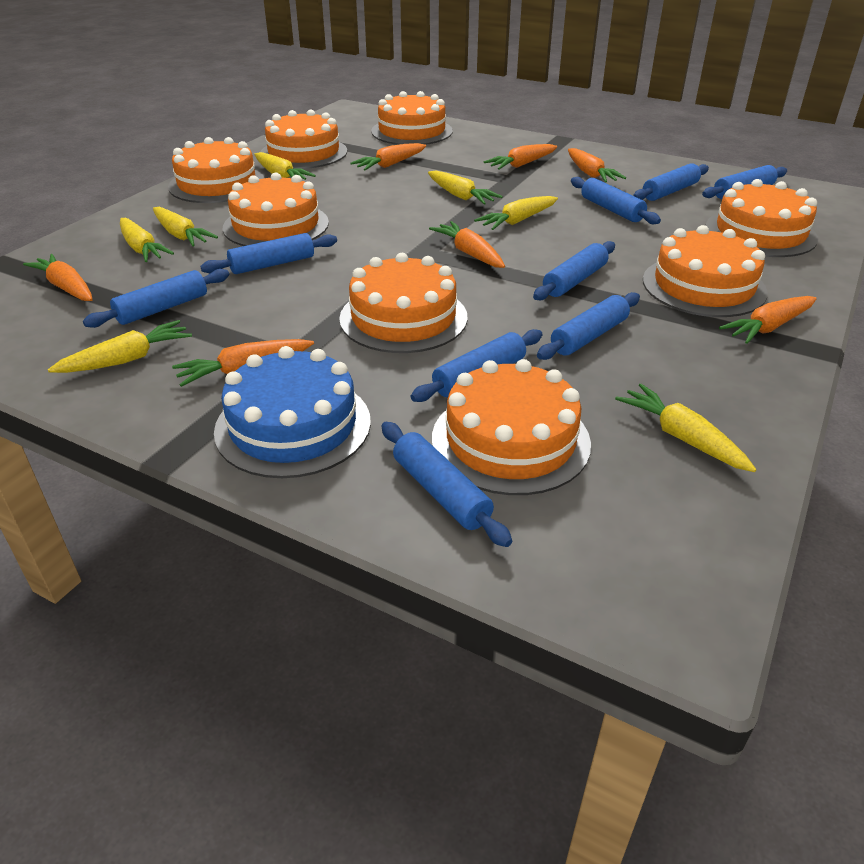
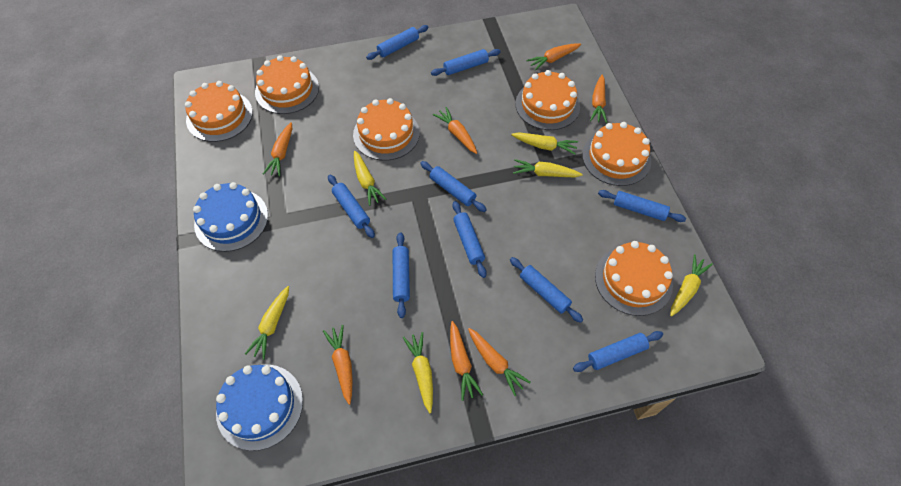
blue cake: [214,346,371,478] = 1 -> [193,182,268,252] [216,364,303,451] = 2
orange cake: [168,137,264,203] [223,172,329,246] [261,110,347,169] [339,253,468,353] [371,91,453,145] [432,359,591,495] [643,225,768,317] [705,179,818,257] = 8 -> [185,81,253,142] [255,55,319,114] [353,98,420,161] [515,70,580,130] [582,122,651,186] [595,241,673,316] = 6
yellow carrot: [48,320,192,373] [120,218,174,262] [153,207,218,246] [254,152,316,180] [428,171,503,205] [474,196,558,230] [615,384,757,472] = 7 -> [245,286,289,360] [354,151,386,206] [403,332,433,413] [511,133,578,155] [513,159,583,177] [670,254,713,316] = 6

